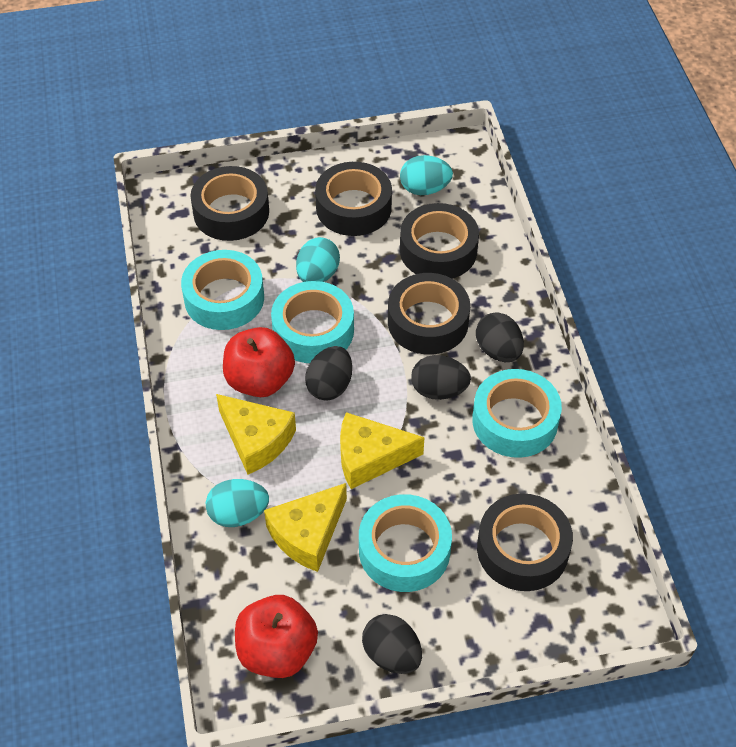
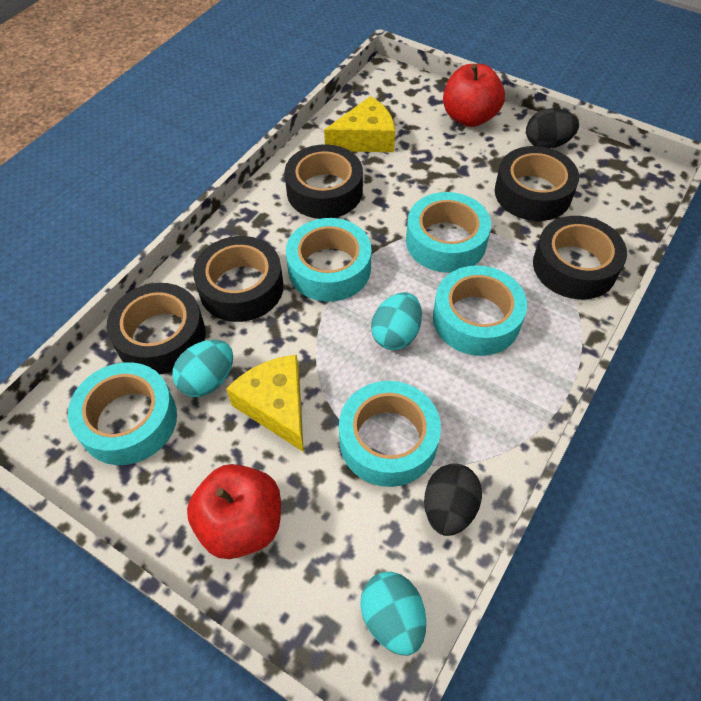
black egg: [305,346,352,401] [362,614,422,674] [411,355,471,400] [476,312,524,362] = 4 -> [424,463,482,536] [526,108,579,148] = 2
turquoise tape: [181,250,264,330] [271,281,354,363] [359,494,452,592] [472,369,562,458] = 4 -> [68,362,177,465] [286,218,371,302] [339,381,441,487] [406,192,491,273] [433,265,527,356] = 5
yellow cheese: [216,394,296,475] [264,483,347,572] [340,412,425,489] = 3 -> [226,355,304,452] [324,96,395,152] = 2

